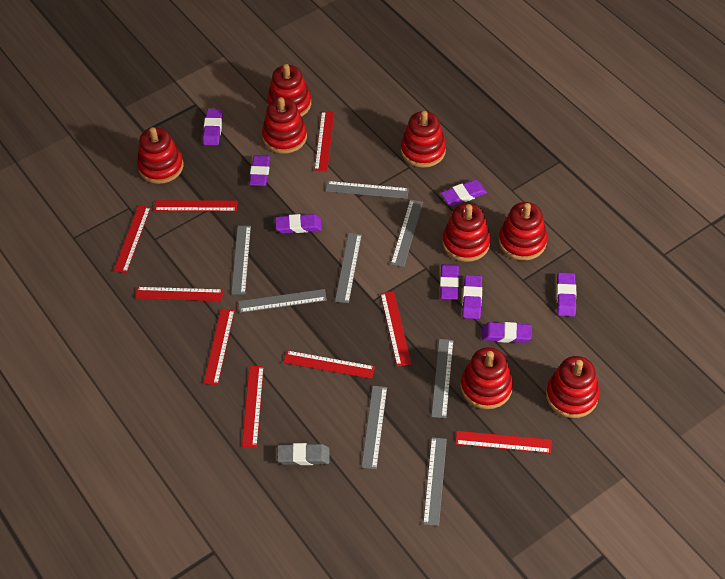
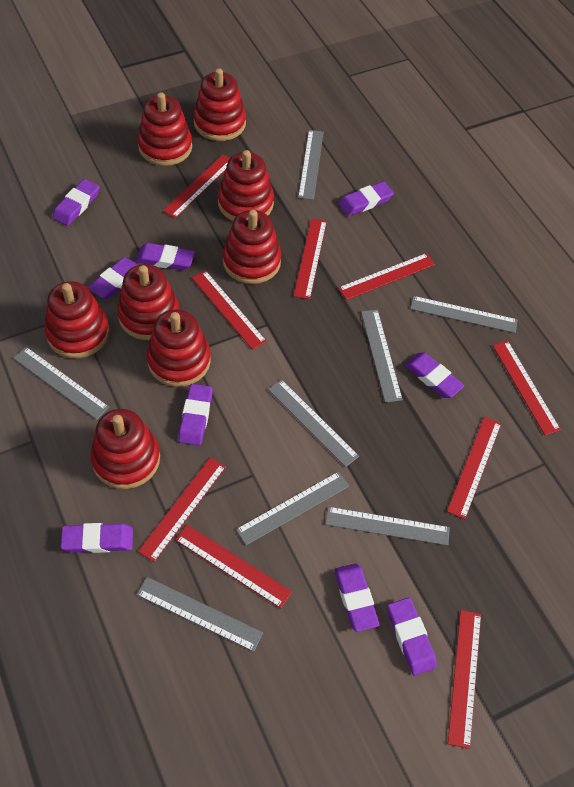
grey eraser: [277,443,330,465] = 1 -> none = 0
purple eraser: [203,109,223,145] [249,155,270,186] [275,214,322,233] [440,264,459,300] [441,180,487,206] [462,275,482,319] [482,322,532,343] [557,272,576,317] = 8 -> [52,179,99,226] [61,523,133,553] [88,258,138,299] [136,243,195,270] [178,384,213,446] [334,564,380,632] [339,181,394,216] [387,597,437,676] [404,352,464,398] = 9

